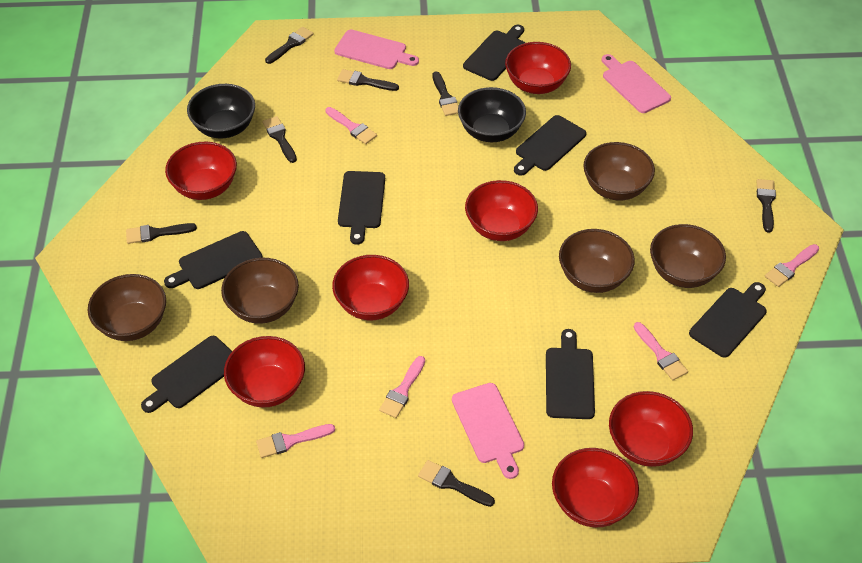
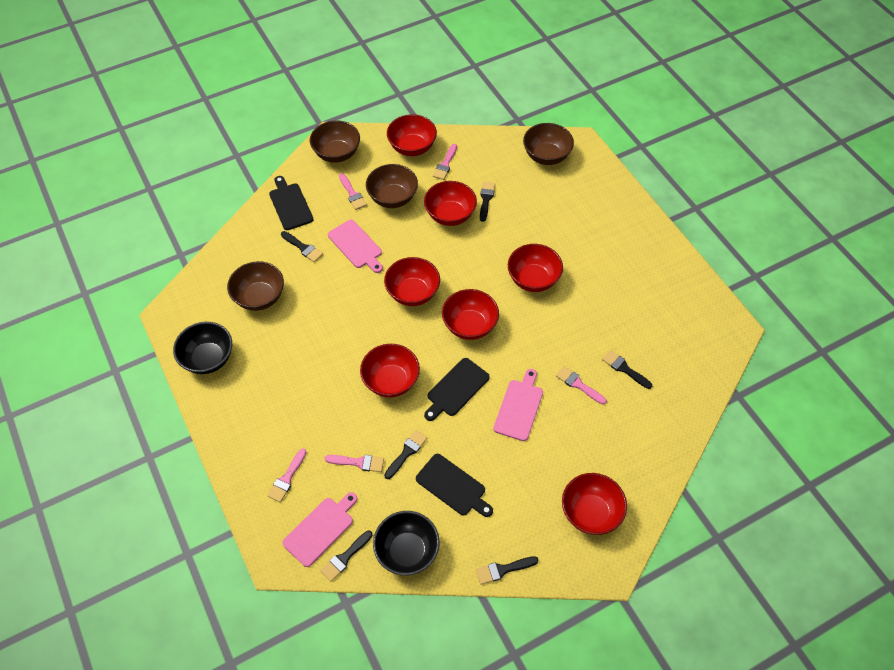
black brush: [126,223,197,244] [262,116,297,163] [265,27,314,64] [337,69,399,91] [418,460,495,507] [432,71,458,116] [756,179,776,233] = 7 -> [281,231,323,262] [320,531,372,582] [384,430,427,479] [476,556,538,585] [480,182,495,222] [602,350,652,389] = 6
black cutting board: [141,336,232,413] [164,231,263,289] [338,171,385,245] [463,25,525,81] [514,115,586,176] [546,329,595,419] [689,282,767,358] = 7 -> [269,176,314,230] [416,454,493,517] [424,358,490,421] = 3
brown bowl: [88,274,166,341] [221,258,299,324] [559,229,635,293] [583,142,655,200] [650,224,726,288] = 5 -> [227,261,284,311] [310,120,360,163] [366,164,418,208] [523,123,574,165] = 4

